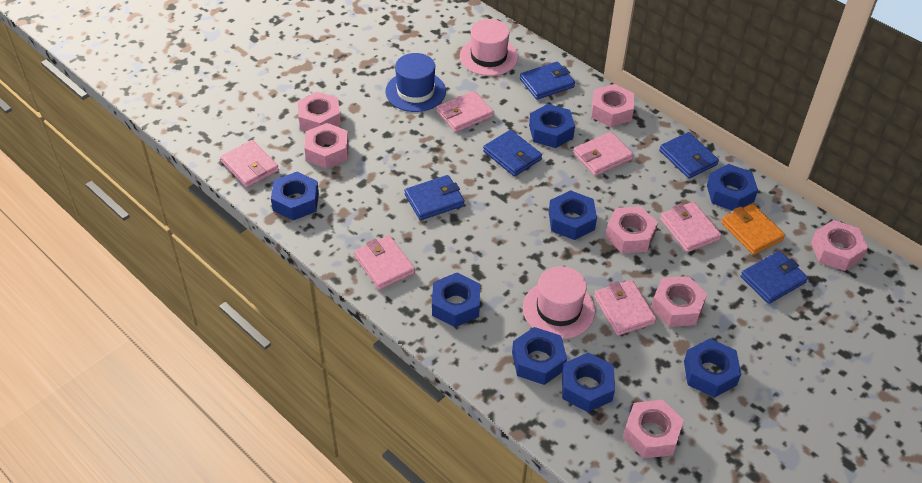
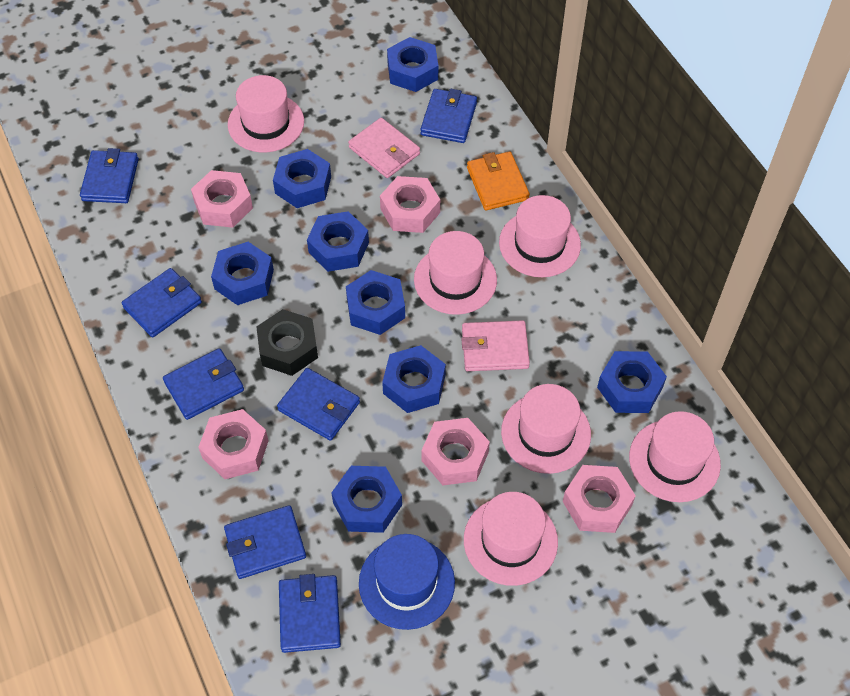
black nut: none = 0 -> [257,309,318,376] = 1
blue wallet: [404,175,465,220] [483,130,542,176] [520,61,575,100] [659,132,719,179] [740,251,808,304] = 5 -> [80,148,139,203] [122,268,202,337] [163,348,244,420] [224,505,306,579] [277,368,360,441] [279,574,341,653] [421,89,477,143] = 7
pink hat: [460,19,518,76] [523,266,595,339] = 2 -> [228,75,304,152] [414,231,497,315] [464,492,558,586] [499,195,581,277] [501,384,591,474] [629,411,721,502] = 6
pink nut: [297,92,341,131] [304,123,349,169] [591,84,634,127] [605,206,658,253] [623,400,684,459] [651,276,707,327] [811,220,868,271] = 7 -> [191,170,253,228] [198,409,268,479] [380,176,440,233] [422,418,490,485] [563,465,636,533] = 5
pink wallet: [220,140,279,188] [354,235,415,290] [437,91,494,132] [573,132,634,176] [594,280,656,336] [660,202,722,252] = 6 -> [348,118,420,178] [461,320,530,371] = 2

